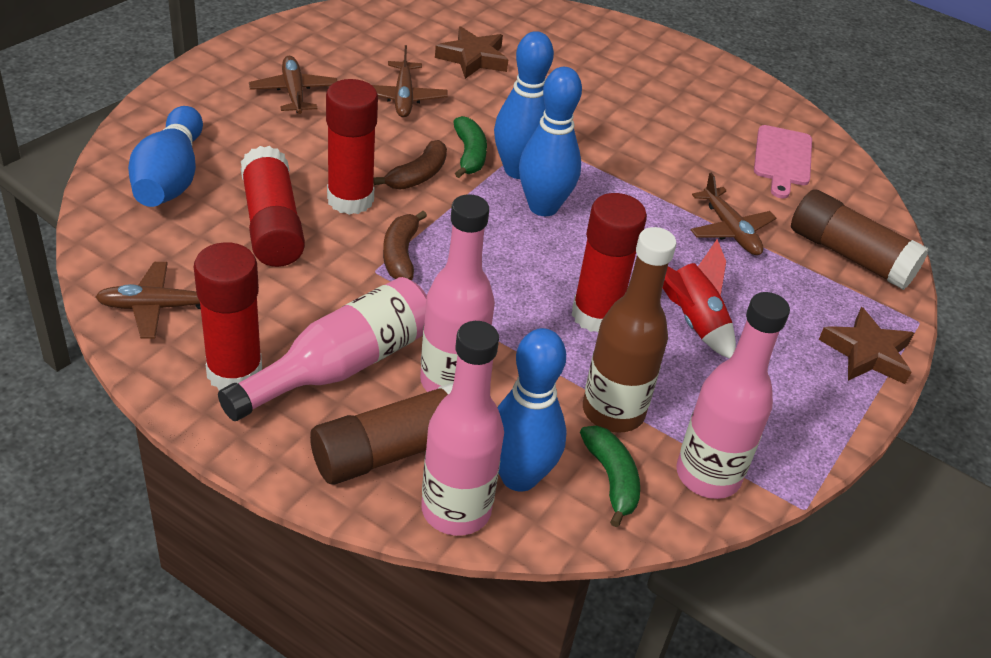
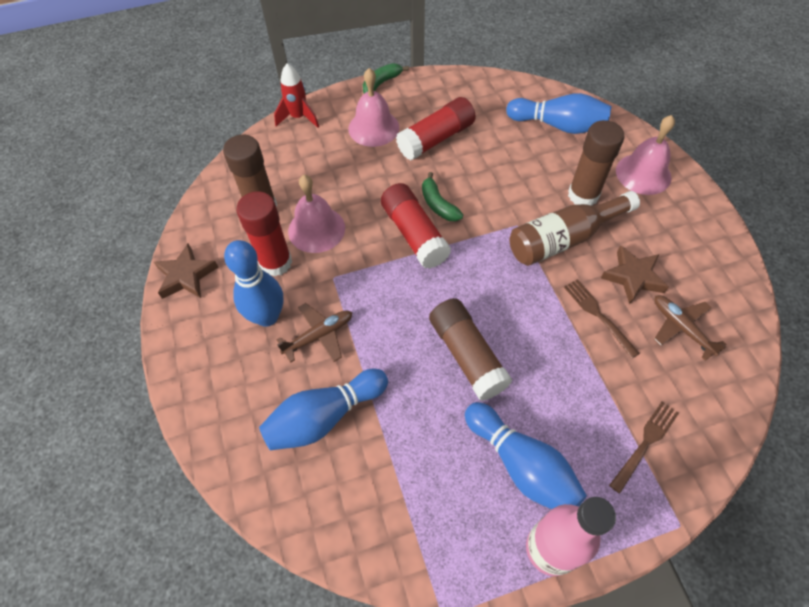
brown banana: [373,140,447,189] [383,211,427,280] = 2 -> none = 0
brown fork: none = 0 -> [564,279,640,359] [609,402,679,494] = 2
brown glue stick: [310,382,454,485] [791,189,929,290] = 2 -> [223,135,277,206] [429,298,512,401] [568,120,624,206] = 3
brown plane: [95,262,201,339] [249,56,337,114] [372,45,448,118] [691,173,776,255] = 4 -> [277,303,352,363] [654,295,726,361] = 2
pink bell: none = 0 -> [288,175,345,253] [348,68,399,147] [616,115,675,195] = 3
pink bottle: [218,277,427,421] [420,194,495,392] [421,321,504,536] [676,292,790,499] = 4 -> [526,497,616,576] = 1
pink cutting board: [754,125,812,199] = 1 -> none = 0
red glue stick: [194,242,262,391] [241,146,305,267] [326,79,378,215] [572,193,647,332] = 4 -> [236,191,292,277] [381,183,451,269] [396,97,476,160] = 3

